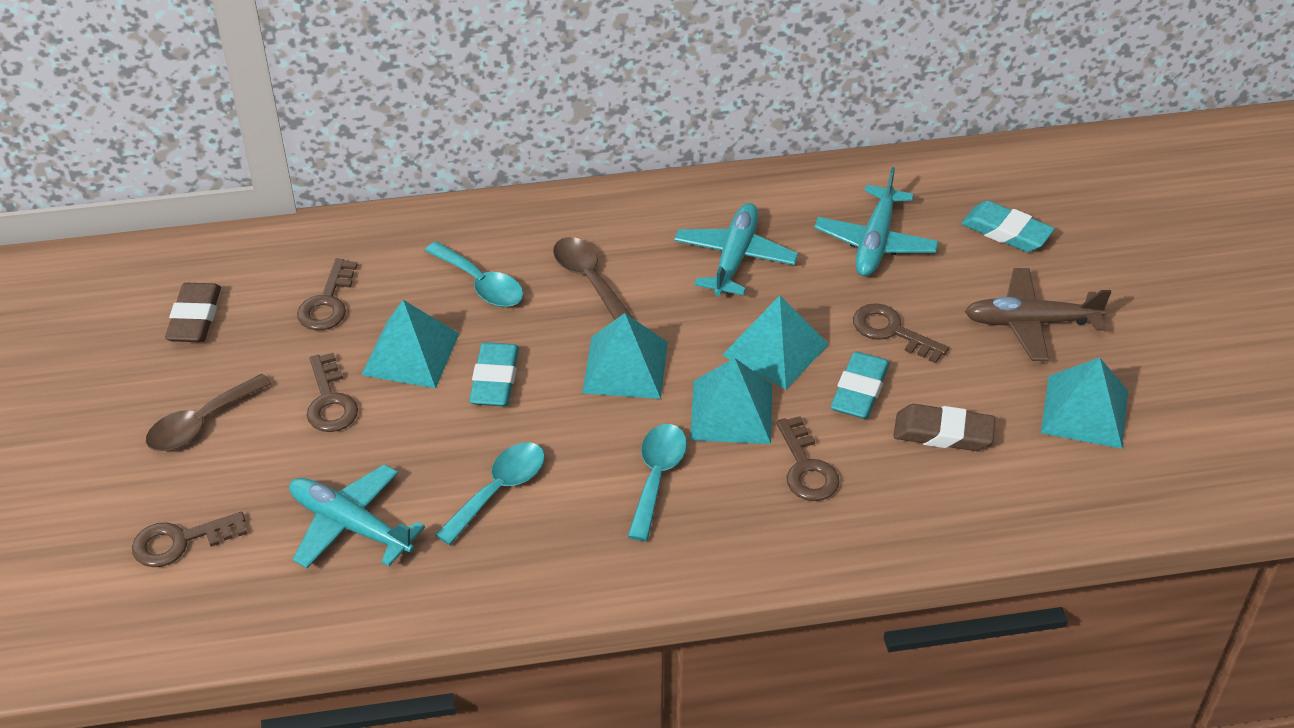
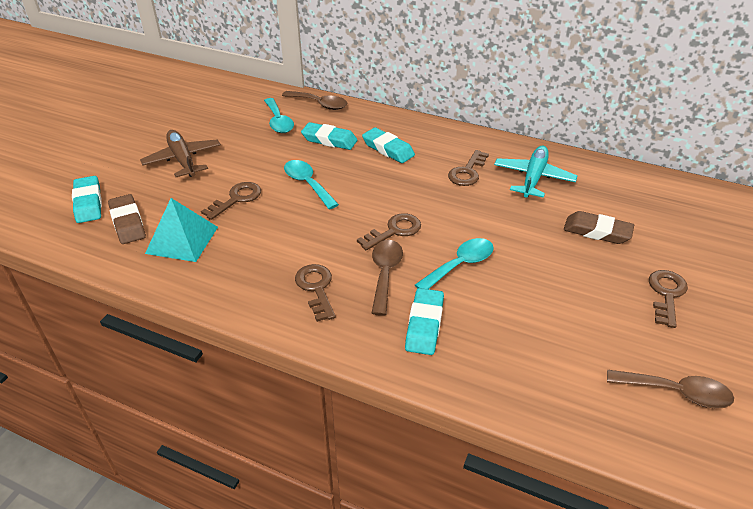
brown spoon: [146,373,272,451] [553,237,634,320] = 2 -> [282,91,347,110] [372,240,403,316] [607,370,734,409] = 3
turquoise eraser: [469,342,519,406] [831,351,890,419] [961,201,1055,252] = 3 -> [72,176,102,223] [301,122,357,150] [362,127,415,163] [405,288,444,355] = 4
turquoise plane: [289,464,425,568] [674,203,798,296] [814,167,939,277] = 3 -> [494,145,577,198] = 1
turquoise pyramid: [361,300,460,388] [582,313,668,399] [690,358,772,444] [722,296,829,389] [1041,357,1128,449] = 5 -> [145,198,218,262] = 1

